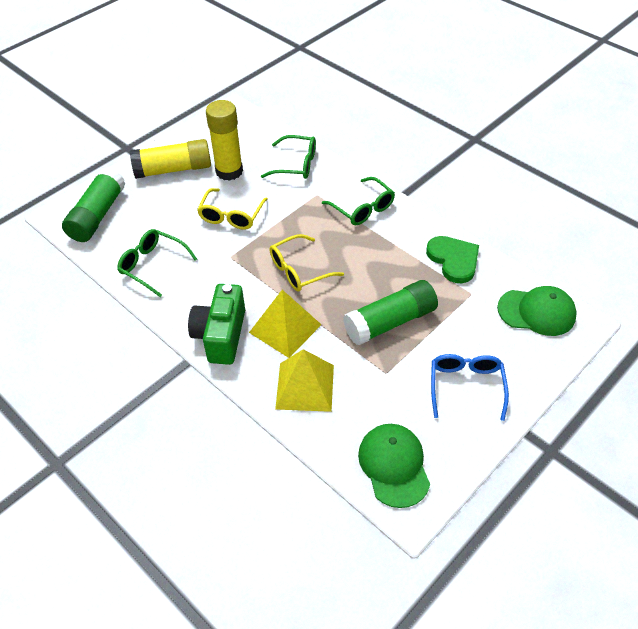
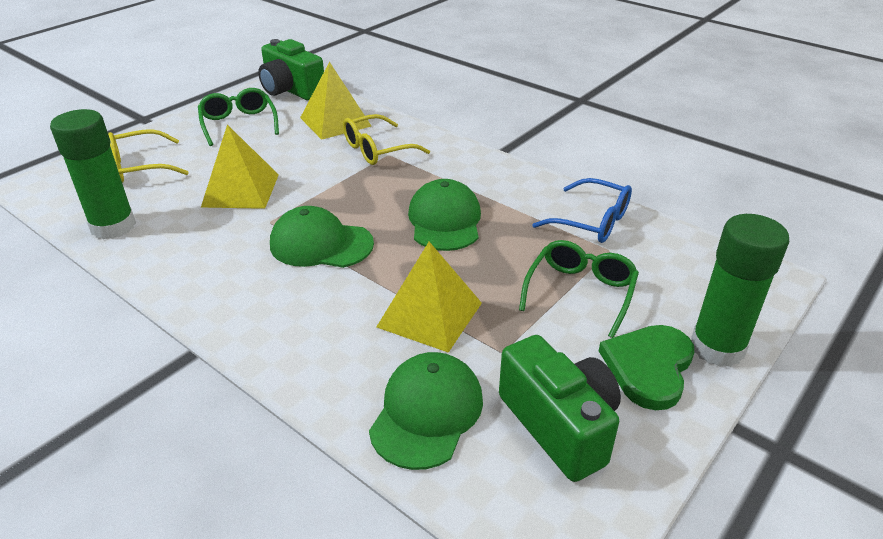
green camera: [188,284,245,365] = 1 -> [258,39,324,100] [499,335,621,482] = 2
green cap: [358,424,430,508] [497,286,577,336] = 2 -> [270,206,374,268] [369,352,483,470] [408,179,481,251] = 3
green glasses: [117,229,197,297] [261,135,316,179] [322,177,395,225] = 3 -> [198,88,279,146] [519,240,639,338] = 2
yellow glue stick: [130,139,211,179] [206,100,243,181] = 2 -> none = 0
yellow pyramid: [249,290,322,358] [275,349,334,412] = 2 -> [201,125,279,209] [300,62,371,140] [377,242,482,353] = 3

